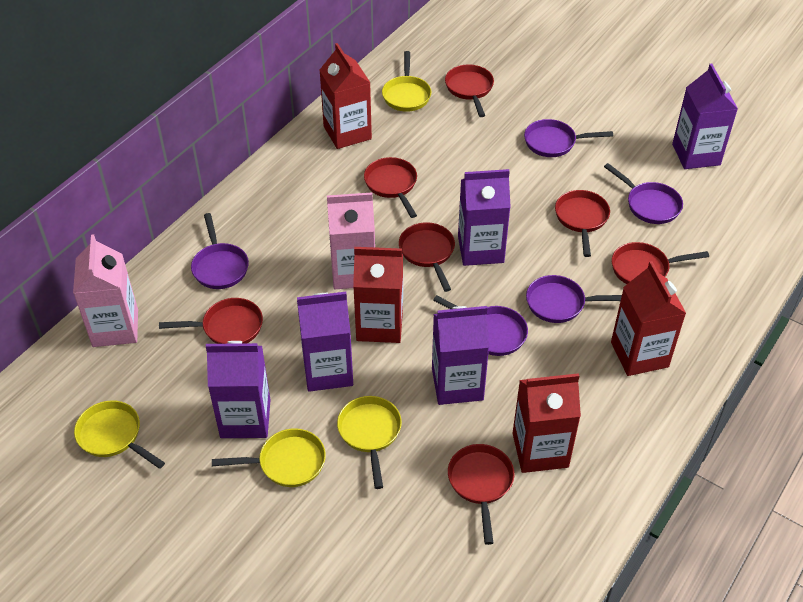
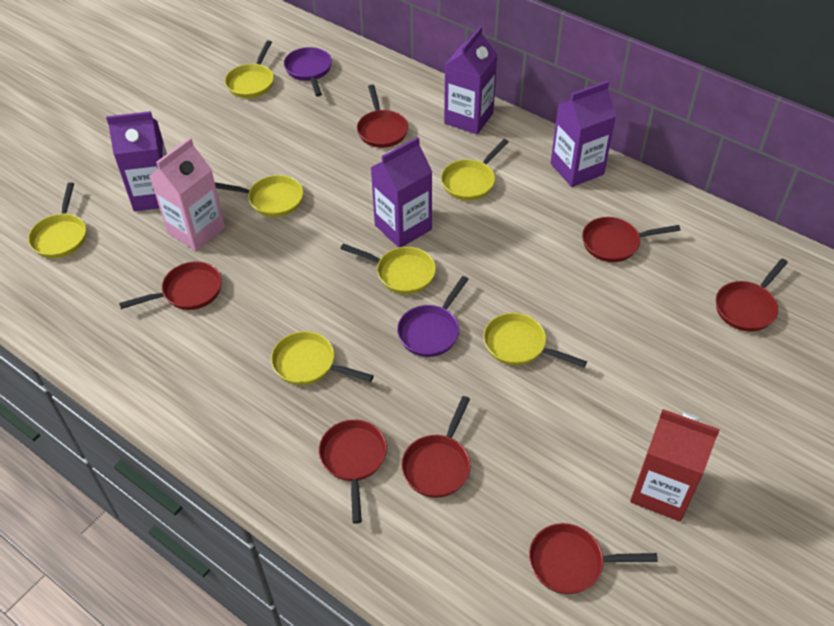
pink carton: [73,234,138,347] [327,192,375,289] = 2 -> [149,138,225,251] = 1
purple carton: [206,341,271,438] [297,292,353,392] [432,306,489,405] [458,169,511,266] [672,64,738,169] = 5 -> [106,111,167,211] [371,137,432,248] [444,26,497,134] [551,81,616,187] = 4
purple pan: [191,213,249,289] [433,295,528,356] [524,119,613,157] [526,275,622,323] [604,163,683,224] = 5 -> [284,47,332,97] [397,276,469,357] = 2
red carton: [320,43,372,149] [353,247,403,343] [513,373,581,473] [611,261,686,376] = 4 -> [630,409,720,522] = 1
yellow pan: [74,400,165,469] [212,428,326,487] [337,396,402,489] [382,51,431,112] = 4 -> [28,182,86,258] [215,175,303,217] [225,40,274,98] [271,331,374,385] [340,244,436,294] [441,139,508,201] [483,313,587,367] = 7

